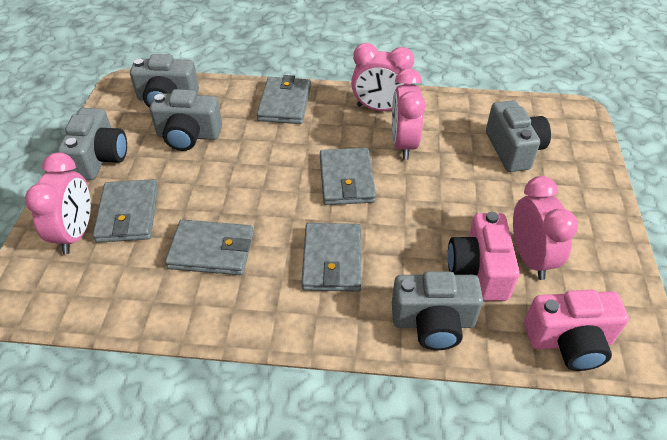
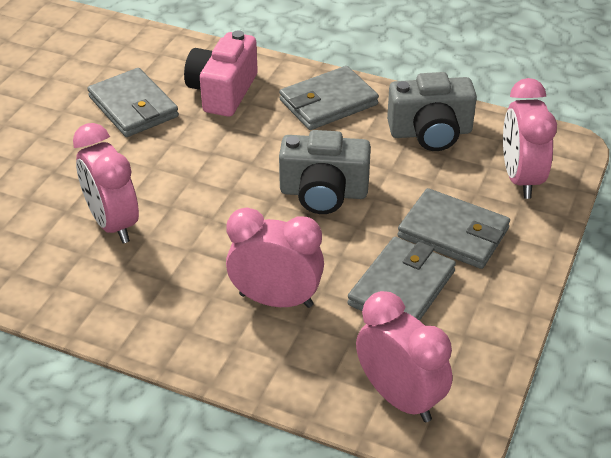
grey camera: [57,108,127,180] [130,54,199,108] [150,89,222,151] [392,271,483,350] [486,100,551,172] = 5 -> [279,130,371,214] [387,72,477,151] = 2
grey wallet: [93,179,158,243] [165,220,254,275] [257,75,311,124] [301,223,361,292] [320,148,376,205] = 5 -> [87,68,179,137] [279,66,379,130] [347,237,456,321] [397,188,510,269] = 4
pink camera: [448,212,520,301] [524,290,629,371] = 2 -> [184,30,258,117] = 1

